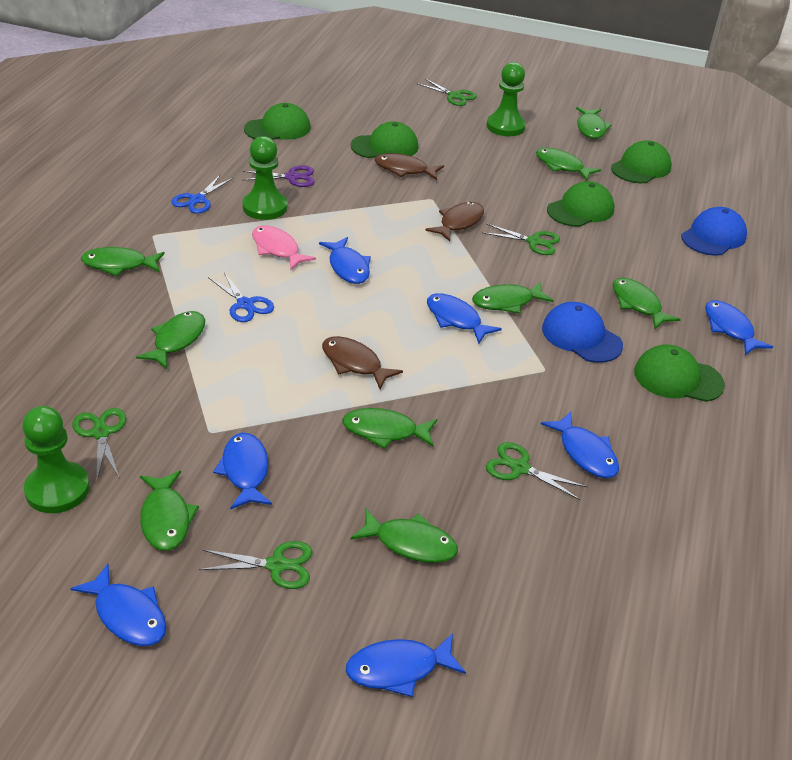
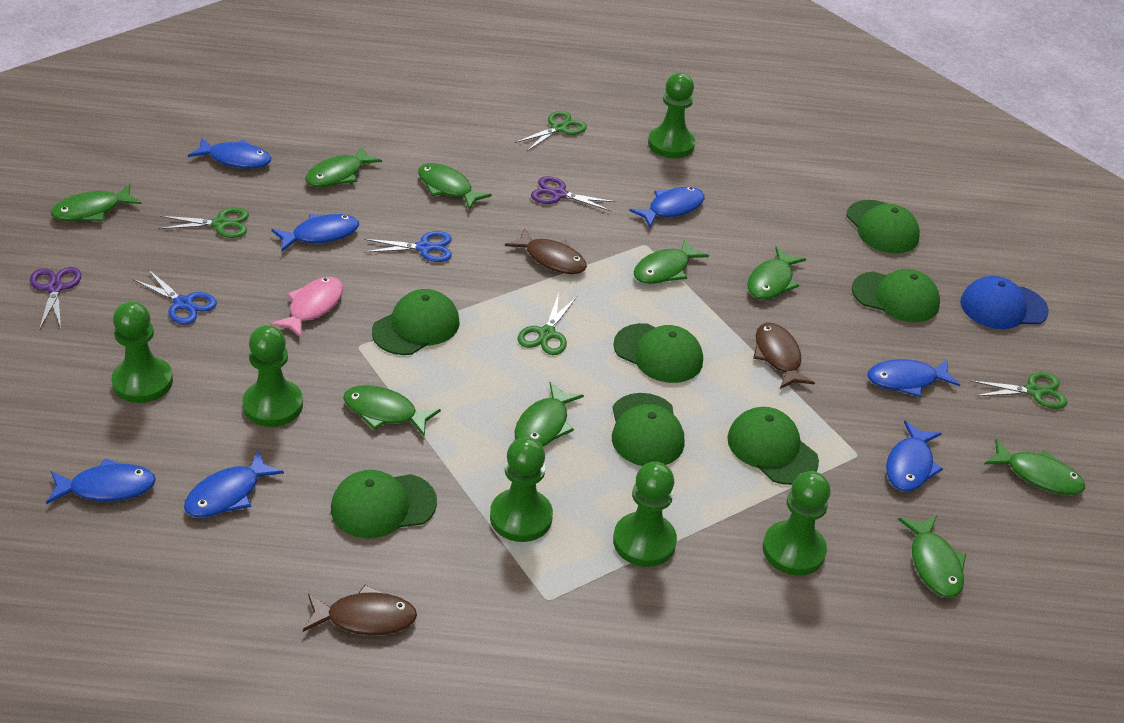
blue cap: [542,302,623,363] [681,207,747,256] = 2 -> [960,276,1049,329] = 1
green cap: [244,103,310,140] [351,121,418,158] [547,181,615,227] [611,140,672,183] [634,344,725,402] = 5 -> [331,470,437,538] [372,289,460,355] [612,393,684,466] [613,323,703,383] [727,407,819,485] [847,200,920,253] [852,269,940,322] = 7
green pawn: [22,406,90,513] [242,136,287,220] [487,62,526,136] = 3 -> [111,301,173,403] [243,325,303,427] [490,437,553,542] [613,462,677,567] [648,73,695,158] [763,471,830,576] = 6
green scissors: [72,408,126,479] [199,541,312,589] [417,79,477,106] [483,223,560,255] [486,442,587,500] = 5 -> [158,208,249,238] [515,111,587,151] [518,293,577,355] [971,372,1067,409] = 4
purple scissors: [242,165,314,187] = 1 -> [30,267,81,330] [531,176,616,212] = 2

